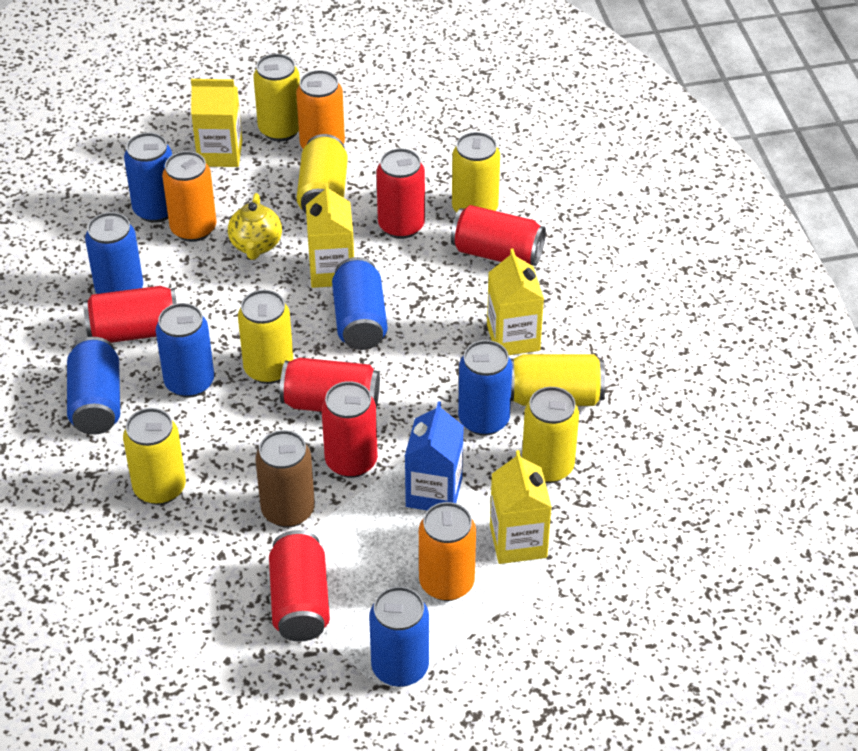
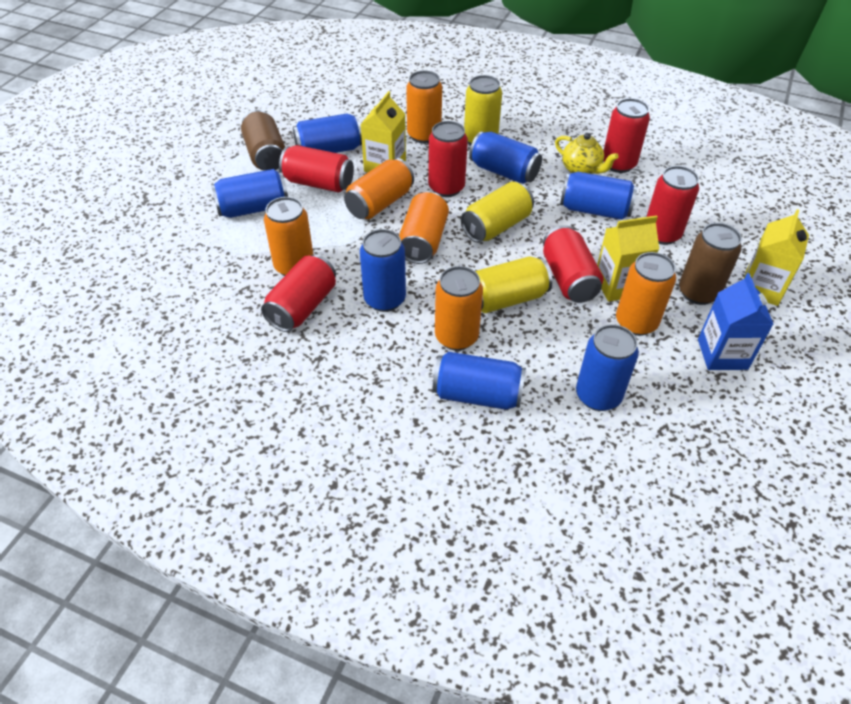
brown can: [255,430,315,528] = 1 -> [241,110,285,171] [679,223,742,305] = 2
orange can: [162,151,217,242] [296,70,345,149] [419,502,476,601] = 3 -> [264,197,313,276] [344,158,414,219] [399,191,449,264] [406,71,442,143] [435,266,483,351] [616,252,676,336] = 6
yellow can: [123,408,186,505] [238,290,294,384] [253,54,300,141] [297,134,348,213] [452,132,500,213] [510,354,605,406] [522,387,579,483] = 7 -> [461,182,534,243] [464,75,502,145] [475,256,552,313] = 3
yellow carton: [191,79,243,167] [306,182,354,288] [487,248,544,355] [490,450,552,564] = 4 -> [361,91,406,173] [597,215,659,302] [744,209,809,306] = 3

